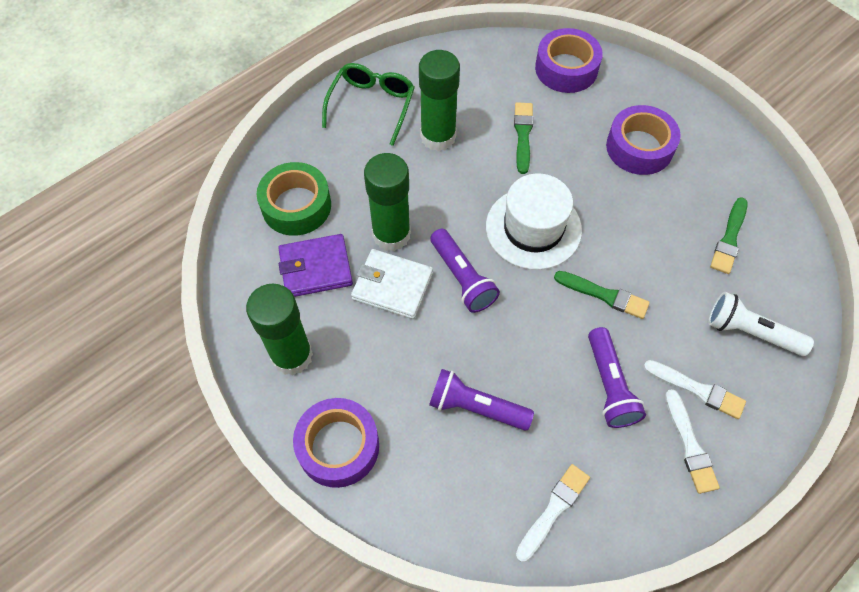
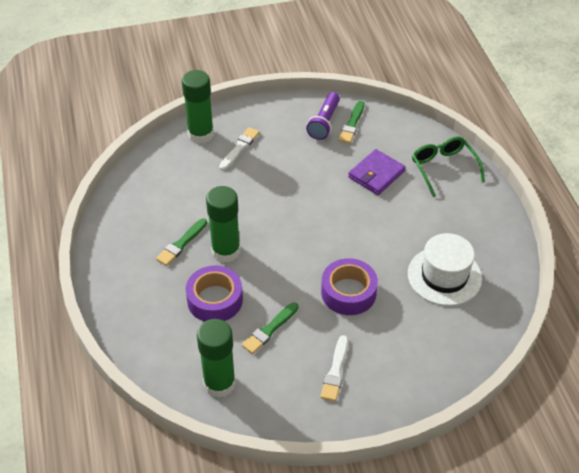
green tape: [257,162,331,236] = 1 -> none = 0
purple flashlight: [429,369,534,431] [430,229,500,313] [588,327,646,428] = 3 -> [306,92,340,140] = 1
purple tape: [293,398,379,488] [535,28,603,93] [606,105,681,175] = 3 -> [186,265,243,322] [321,258,378,315] = 2
white brush: [515,464,590,562] [643,360,746,419] [665,389,720,494] = 3 -> [219,127,260,171] [321,335,348,402] = 2
white flashlight: [708,292,814,356] = 1 -> none = 0
white wallet: [351,249,433,319] = 1 -> none = 0

